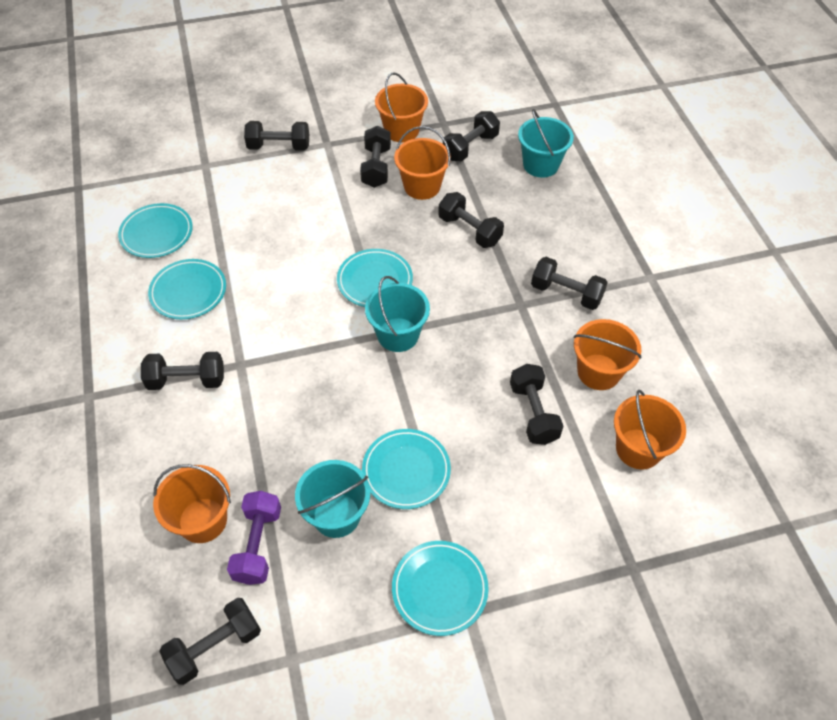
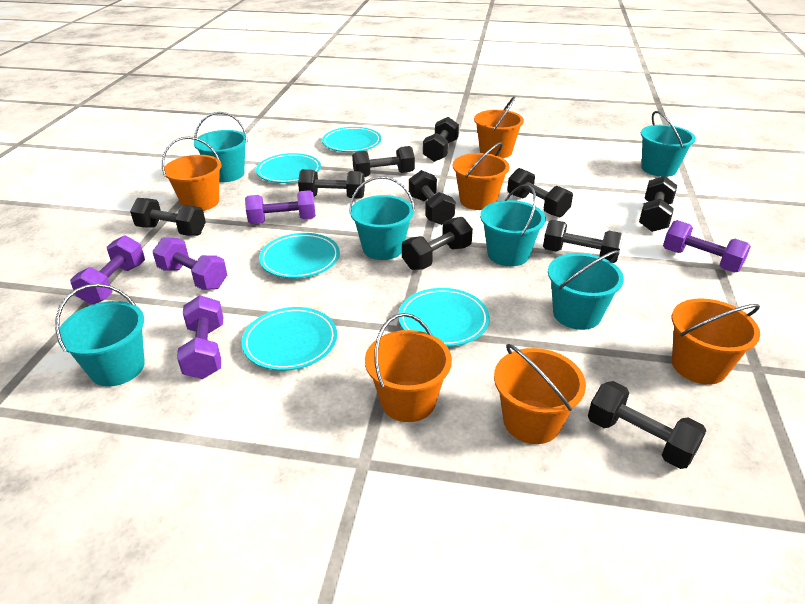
black dumbbell: [141,352,224,390] [159,598,261,685] [244,121,309,151] [360,126,391,188] [438,192,504,248] [443,111,500,161] [510,364,564,445] [531,257,608,310] = 8 -> [130,198,206,236] [298,169,365,199] [352,146,415,177] [402,217,473,270] [409,170,455,225] [423,117,459,162] [507,168,573,217] [543,220,623,263] [588,381,707,469] [639,176,677,232] = 10
orange bucket: [153,464,231,543] [375,73,428,142] [394,126,451,200] [574,319,641,390] [614,390,686,470] = 5 -> [162,137,222,211] [365,313,452,422] [453,142,509,210] [474,96,524,158] [494,344,586,444] [672,298,760,385] = 6
purple dumbbell: [227,491,281,585] = 1 -> [70,235,145,305] [152,237,227,290] [177,295,223,379] [245,190,316,224] [663,220,751,272] = 5
turquoise bucket: [295,460,370,538] [365,276,430,352] [518,109,574,178] = 3 -> [55,284,145,387] [194,112,248,182] [349,176,415,260] [480,184,546,266] [548,250,624,330] [641,111,696,177] = 6

